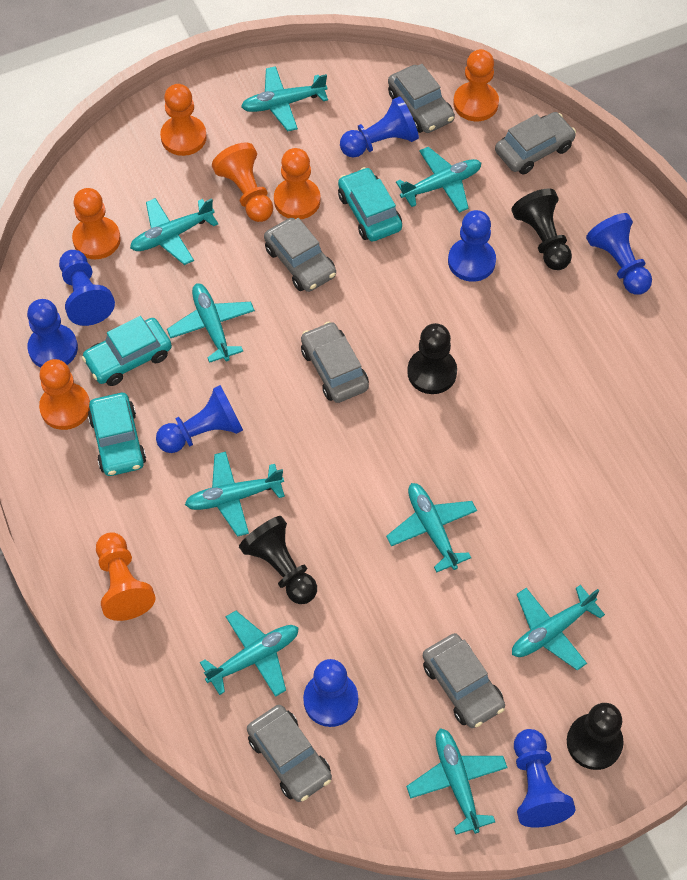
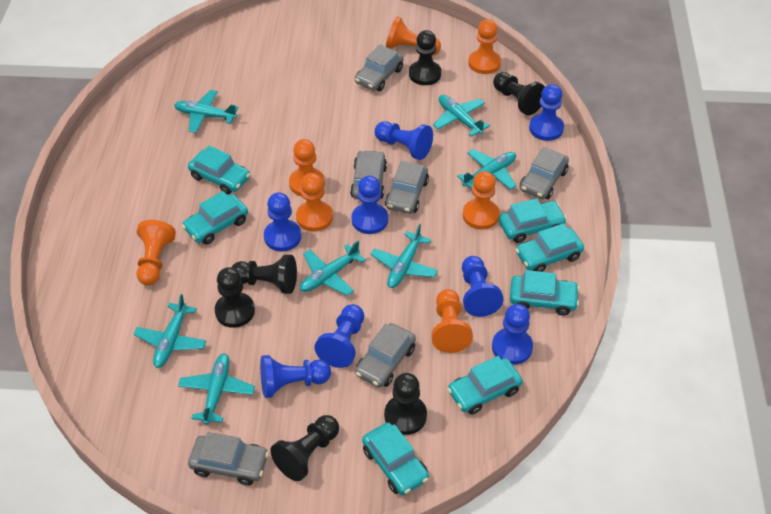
black pawn: [239,516,317,604] [407,323,457,394] [511,188,572,270] [567,703,624,770] = 4 -> [215,267,255,328] [231,255,297,294] [270,415,339,481] [384,373,427,435] [409,30,441,85] [493,72,545,115] = 6
turquoise car: [82,316,172,386] [88,393,146,476] [338,167,402,241] = 3 -> [182,191,248,244] [188,146,250,195] [362,422,429,495] [447,356,523,415] [499,198,567,243] [510,270,579,315] [515,223,584,272] = 7
turquoise plane: [130,198,218,265] [167,283,255,363] [185,451,285,537] [200,611,299,697] [241,66,328,131] [386,483,477,572] [396,147,481,213] [406,728,508,835] [512,585,605,670] = 9 -> [134,294,207,368] [174,90,238,133] [178,353,255,425] [300,241,366,296] [371,224,438,288] [433,95,490,137] [457,149,516,190] = 7

